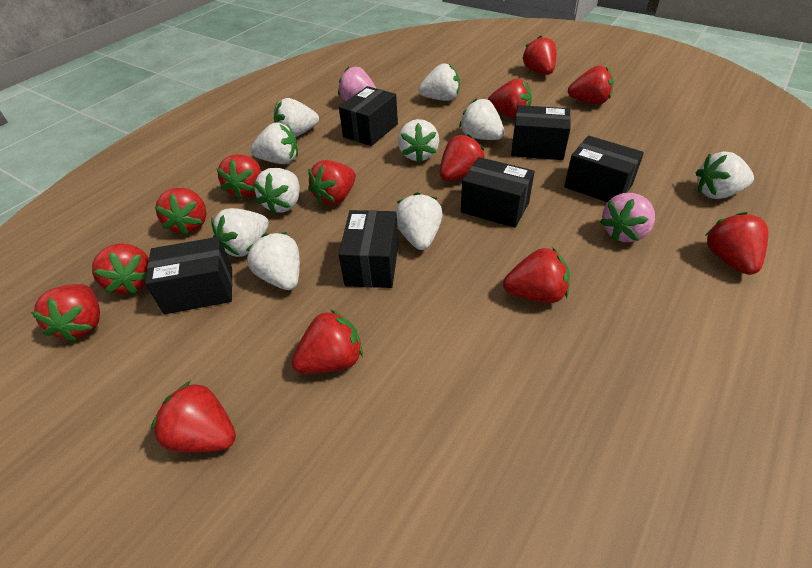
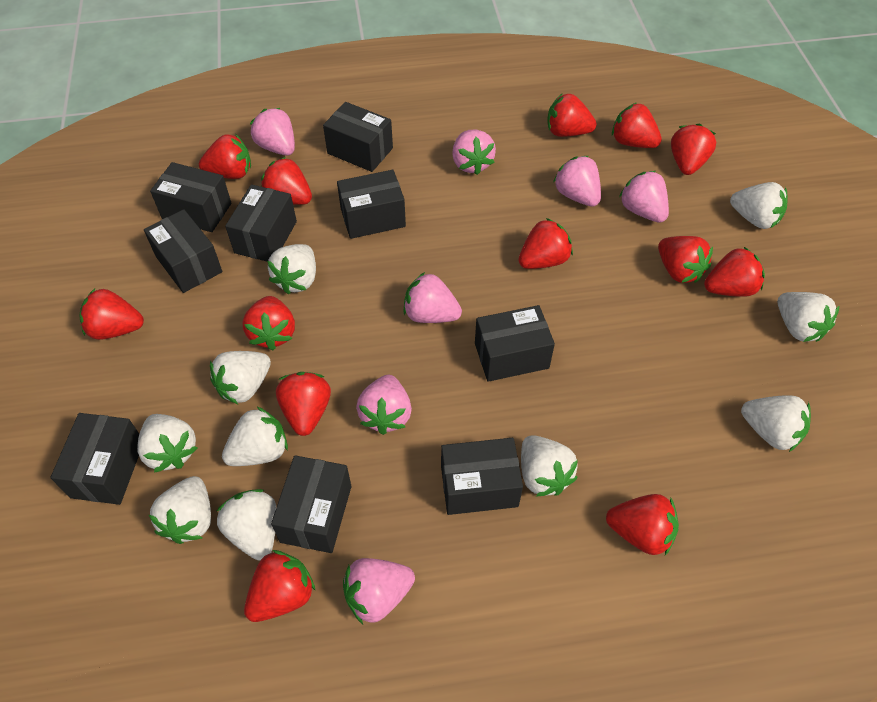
black box: [145,237,232,314] [339,86,398,146] [339,210,399,288] [461,157,535,228] [511,105,571,160] [564,136,644,202] = 6 -> [50,413,139,505] [144,209,222,293] [150,162,231,232] [225,184,297,261] [271,455,351,553] [323,102,393,172] [337,170,406,239] [441,438,523,515] [475,305,555,382] = 9
pink strawberry: [338,67,377,102] [600,193,655,242] = 2 -> [250,108,295,156] [343,558,415,624] [356,375,412,435] [404,272,462,323] [452,130,496,175] [553,156,601,207] [619,171,669,223] = 7

